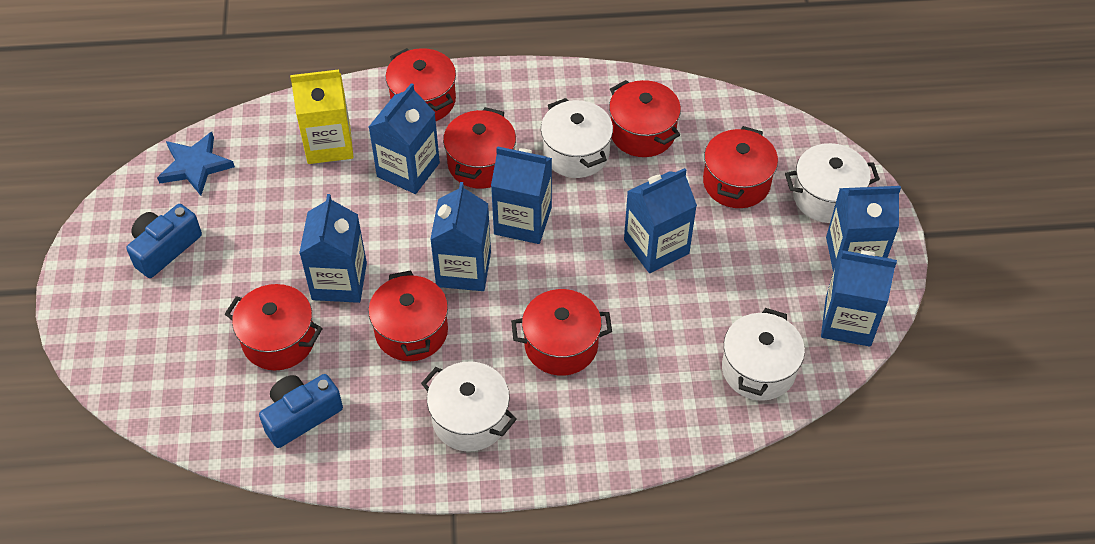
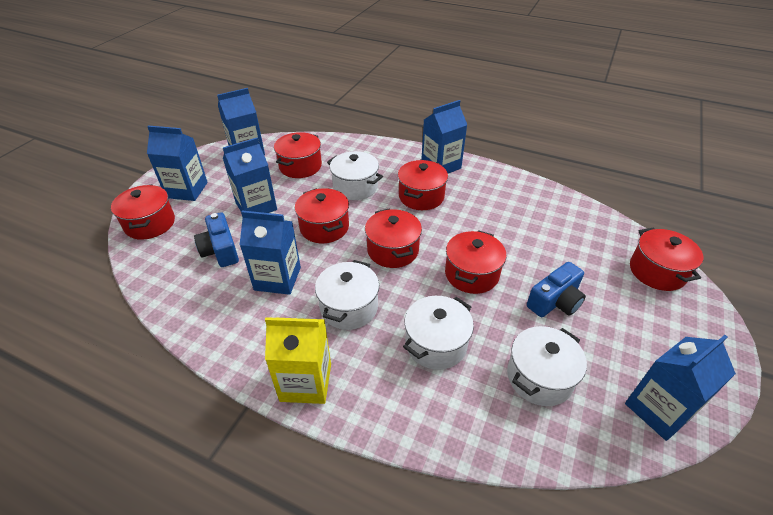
blue carton: [299,194,367,303] [369,83,440,194] [430,182,491,291] [491,146,552,244] [624,168,697,273] [821,250,897,346] [826,186,901,272] = 7 -> [147,126,208,201] [217,88,265,155] [223,137,277,213] [240,211,301,295] [421,100,467,174] [625,335,736,441] = 6
blue star: [157,132,235,196] = 1 -> none = 0

